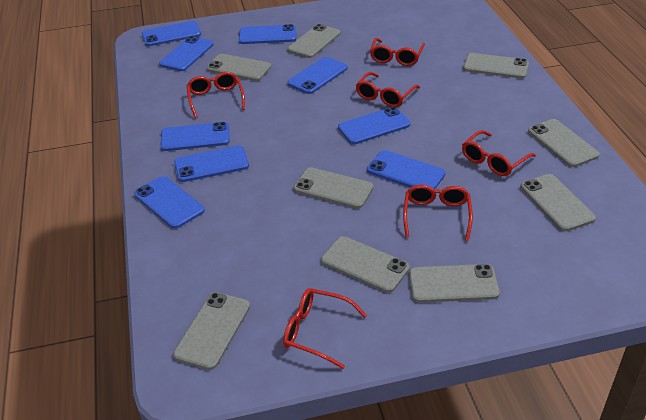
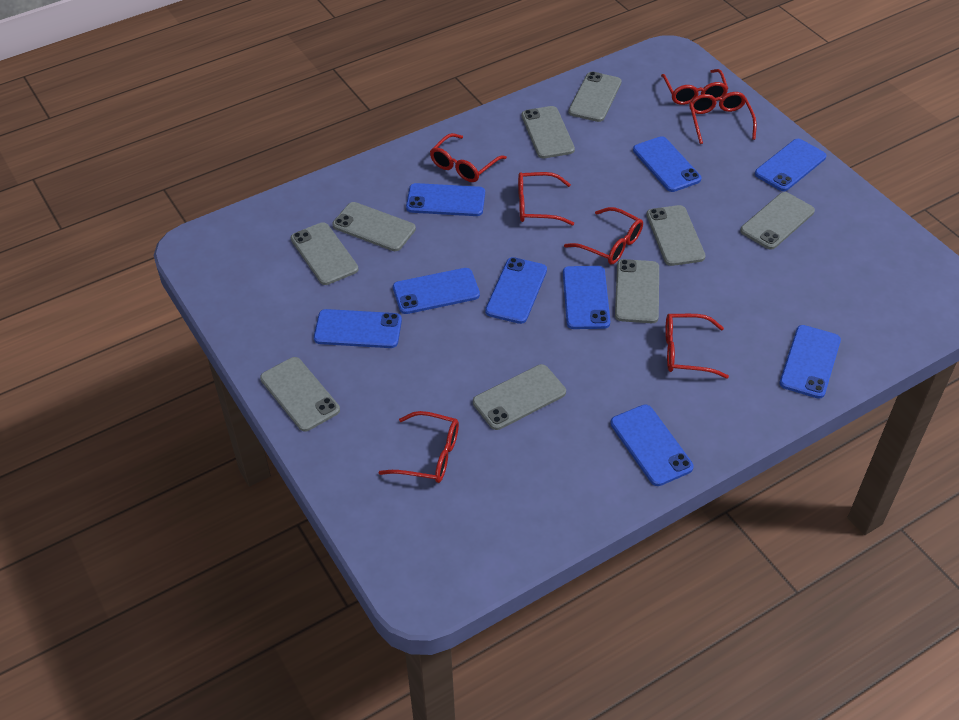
red glasses: [187,72,245,118] [283,288,367,369] [356,72,420,107] [370,38,425,66] [403,184,473,241] [462,130,536,176] = 6 -> [378,411,459,483] [430,133,507,182] [518,172,574,226] [564,207,643,265] [661,69,728,105] [665,314,729,379] [689,92,757,144] = 7

